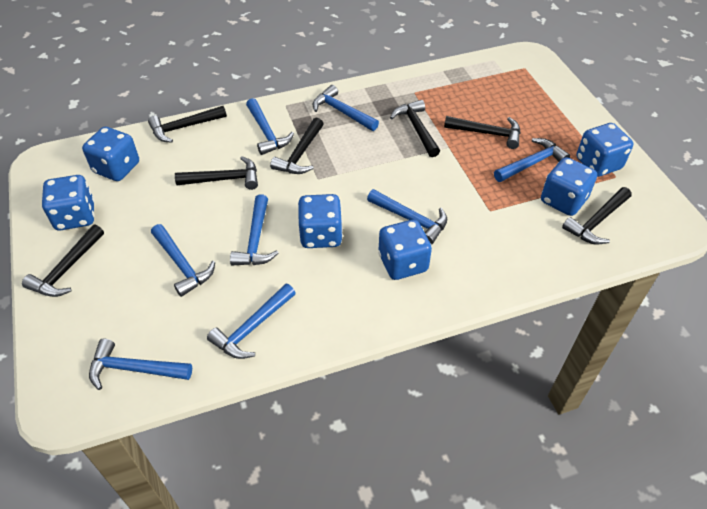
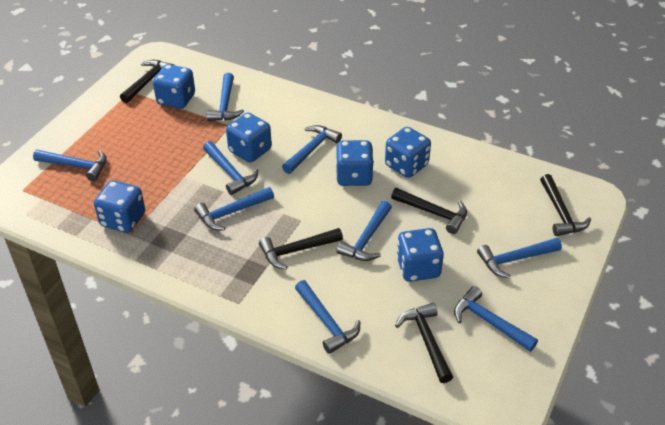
black hammer: [22,224,104,297] [148,106,227,143] [175,156,258,190] [270,118,324,174] [390,100,440,157] [444,116,520,149] [562,187,632,245] = 7 -> [120,60,174,103] [259,228,343,269] [391,188,467,234] [395,303,453,383] [540,174,591,236] = 5
blue hammer: [89,338,192,390] [151,224,215,297] [207,284,296,359] [230,194,278,265] [246,98,294,155] [313,85,379,131] [367,189,447,245] [494,138,570,182] = 8 -> [33,150,107,181] [194,187,274,231] [203,141,258,195] [207,73,244,121] [282,125,342,174] [295,280,360,354] [336,201,392,261] [454,286,538,352] [477,238,562,278] = 9

